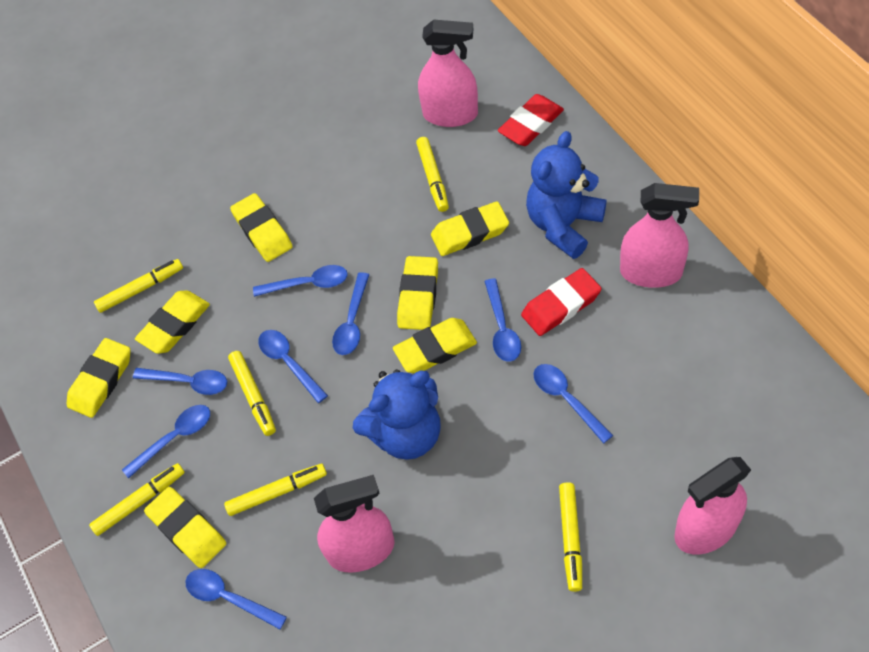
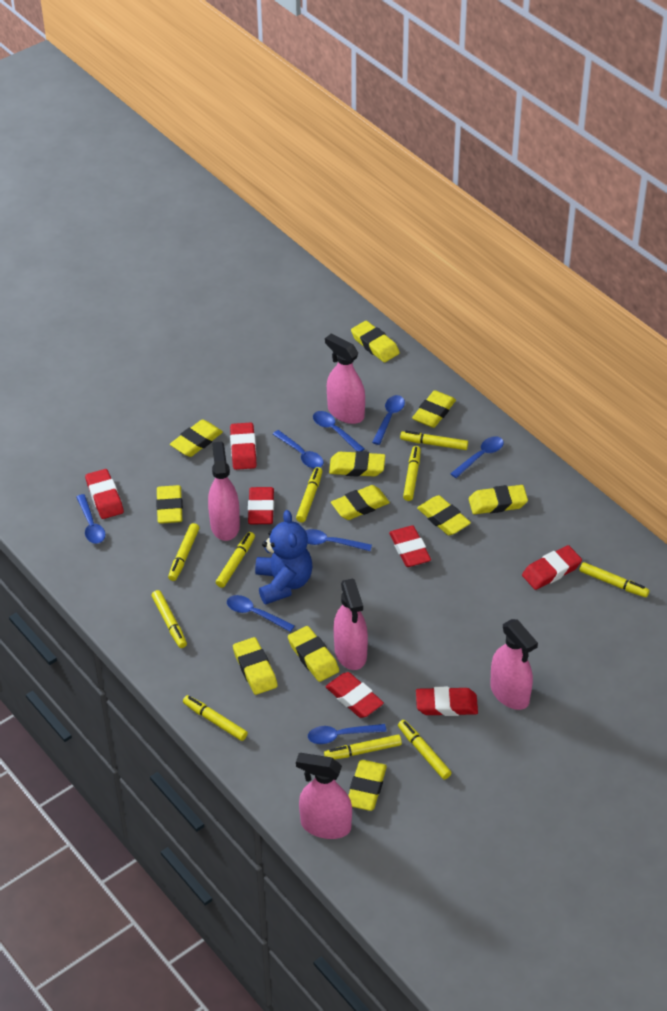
blue teddy bear: [353,369,441,460] [526,131,606,259] = 2 -> [255,510,312,605] = 1
pink spray bottle: [314,475,395,573] [418,20,478,127] [620,183,699,288] [674,457,751,554] = 4 -> [208,442,240,541] [296,753,352,839] [325,334,365,424] [334,579,368,670] [490,619,538,710] = 5
red eraser: [498,94,564,146] [521,268,602,336] = 2 -> [85,469,124,519] [230,422,257,470] [248,487,274,524] [325,672,384,718] [389,525,431,567] [416,687,478,716] [522,545,582,590] = 7
yellow eraser: [67,338,131,418] [135,290,210,354] [144,487,226,568] [230,193,293,262] [393,318,477,373] [397,256,438,330] [431,201,509,256] = 7 -> [156,485,183,524] [170,419,223,457] [233,637,278,695] [288,626,339,682] [329,451,385,477] [331,485,390,520] [348,760,387,811] [351,321,400,362] [412,390,456,428] [417,495,471,535] [469,485,528,514] = 11
yellow marker: [89,463,185,536] [94,259,183,313] [224,464,327,516] [228,351,276,436] [416,137,449,212] [559,482,582,592] = 6 -> [152,590,187,648] [168,523,199,581] [183,695,248,741] [216,532,255,588] [296,467,322,522] [324,735,402,759] [398,720,451,779] [400,431,468,450] [403,446,421,501] [579,562,649,597] = 10

